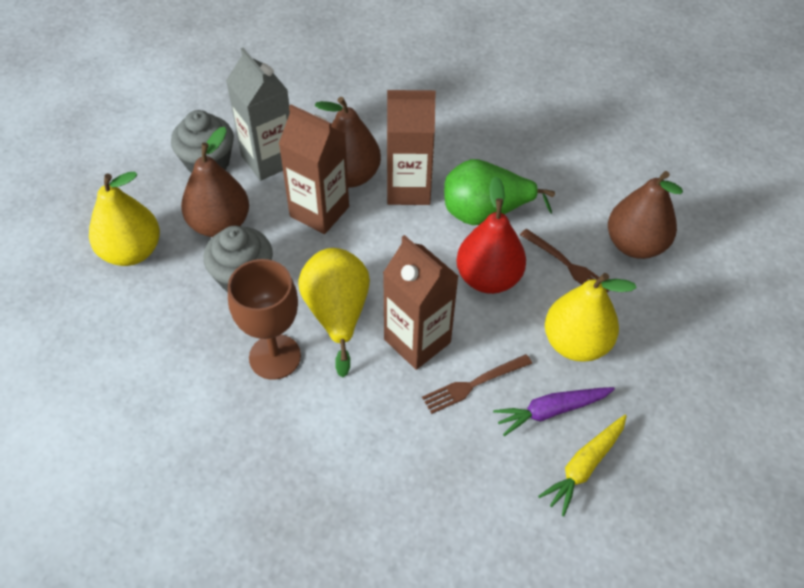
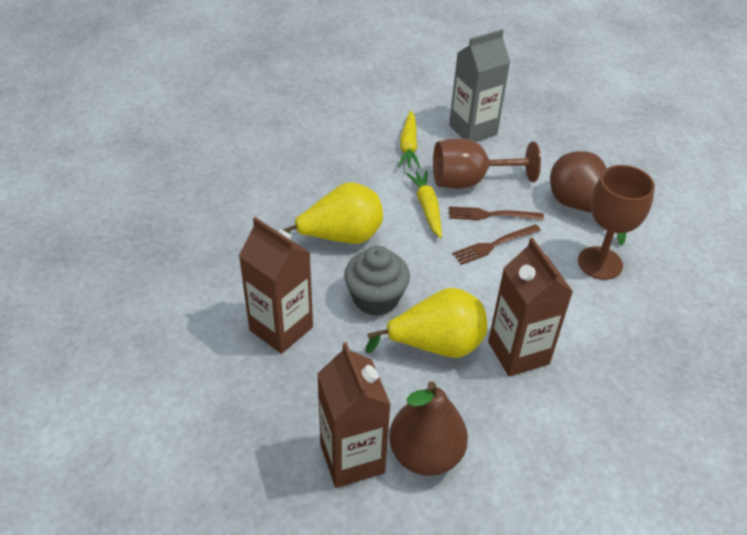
brown goblet: [228,259,301,380] = 1 -> [433,139,541,189] [578,165,655,280] = 2
brown pear: [181,127,249,237] [315,97,381,187] [608,171,683,259] = 3 -> [389,381,468,476] [550,151,626,245] = 2
green pear: [444,159,555,225] = 1 -> none = 0
grey cupcake: [171,110,234,173] [203,226,273,293] = 2 -> [344,246,410,316] = 1
purple carrot: [493,387,615,436] = 1 -> none = 0
red pear: [456,176,526,294] = 1 -> none = 0
yellow carrot: [538,415,627,516] = 1 -> [398,110,420,168] [406,170,442,238] = 2
yellow pear: [89,172,160,266] [298,248,370,377] [545,273,637,362] = 3 -> [283,182,383,244] [365,288,487,358] = 2

